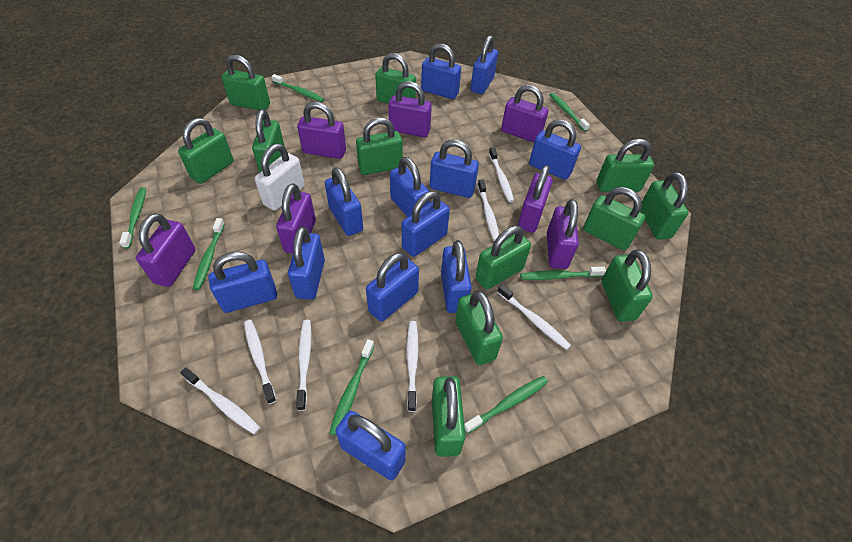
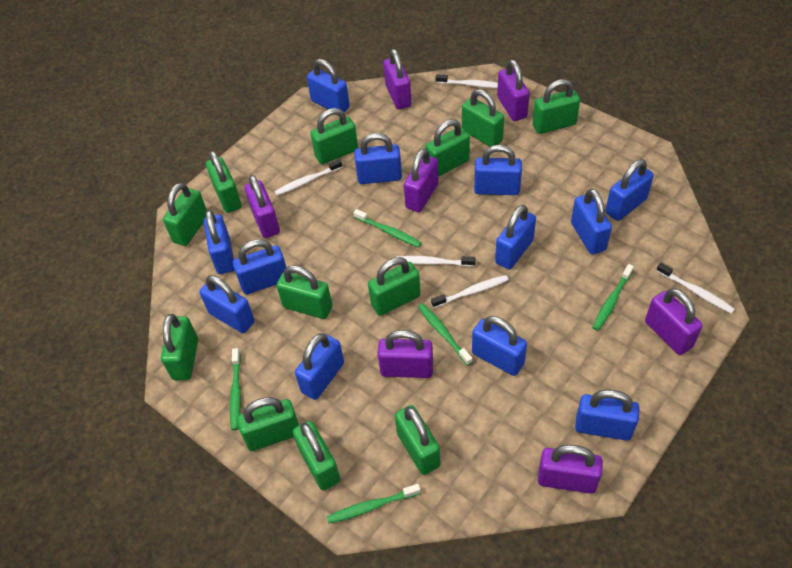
green toothbrush: [119,187,146,249] [193,218,225,290] [272,74,324,102] [329,339,374,436] [464,376,548,434] [520,267,606,280] [550,93,590,132] = 7 -> [230,348,241,430] [327,484,421,523] [354,209,422,247] [418,303,473,366] [592,264,634,331] = 5
white padlock: [255,144,305,211] = 1 -> none = 0
white toothbrush: [180,367,260,434] [244,320,276,404] [296,320,311,411] [407,321,419,412] [478,179,499,241] [489,147,514,202] [497,284,571,350] = 7 -> [274,159,342,196] [396,256,476,267] [431,275,509,308] [436,74,498,88] [656,263,735,314] = 5

